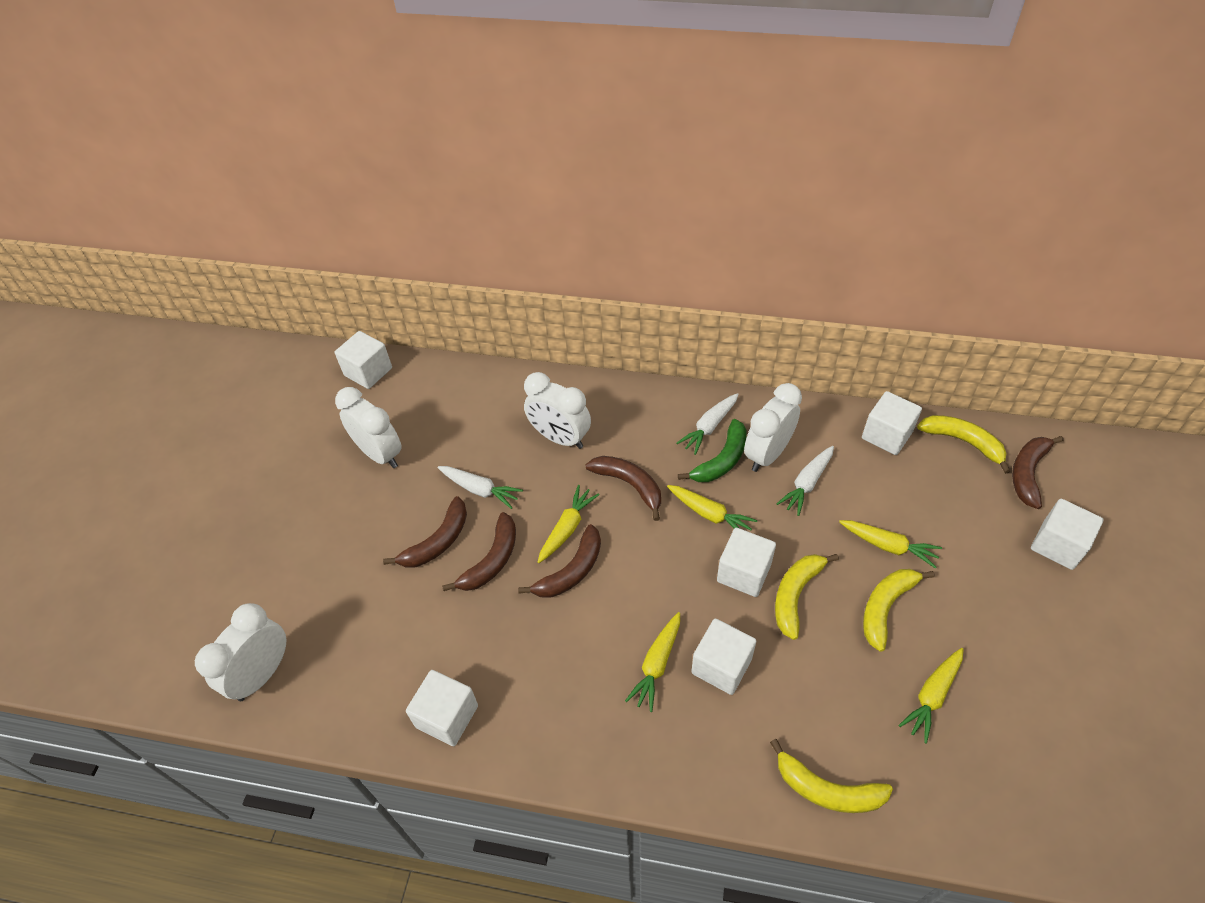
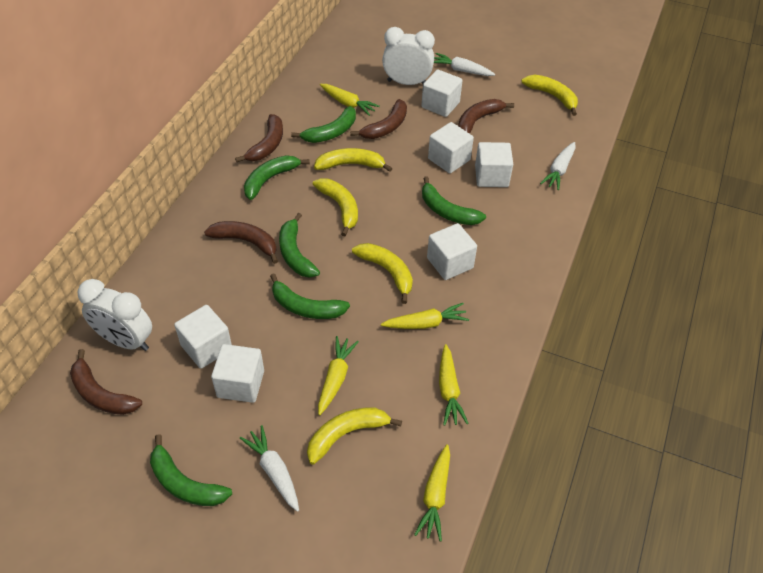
green banana: [678,419,747,482] = 1 -> [150,434,232,506] [244,155,310,200] [270,274,350,319] [279,213,320,278] [291,106,356,143] [422,177,486,225] = 6
white clock: [195,603,286,701] [335,387,402,468] [524,372,591,449] [744,383,802,472] = 4 -> [77,279,152,351] [382,27,435,85] = 2
yellow banana: [770,739,893,813] [775,554,839,640] [863,569,934,652] [917,415,1010,474] = 4 -> [307,407,402,465] [313,178,358,237] [314,148,393,172] [352,243,413,304] [521,75,578,116] = 5

